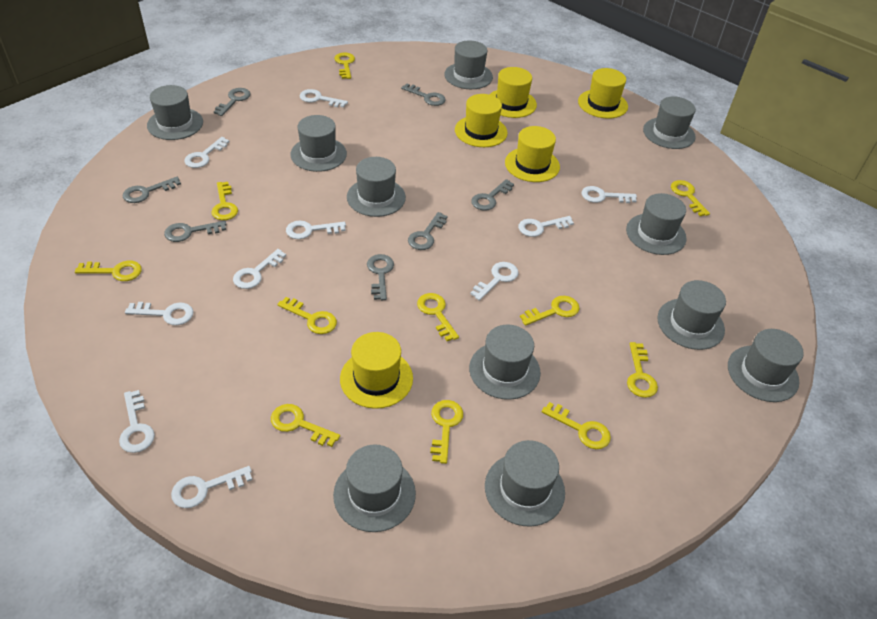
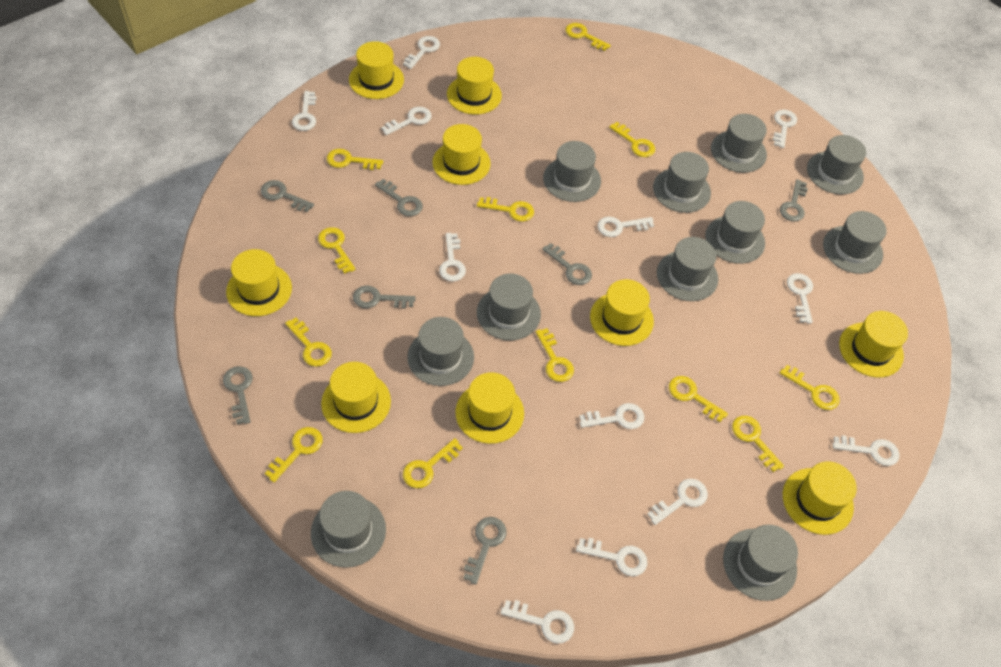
white key: [119,390,155,453] [125,302,193,325] [171,466,252,508] [184,137,230,168] [233,249,286,289] [286,221,346,239] [300,89,348,108] [470,262,519,301] [518,216,574,237] [581,186,637,203] = 10 -> [292,91,317,131] [381,107,432,135] [403,36,440,69] [439,233,466,282] [501,600,574,644] [576,538,647,576] [579,403,644,429] [597,217,654,237] [647,479,708,525] [773,110,797,148] [787,273,813,323] [833,435,899,466] = 12
yellow hat: [340,332,413,409] [455,94,508,147] [489,67,537,118] [505,126,560,182] [578,68,628,119] = 5 -> [226,249,292,316] [321,362,391,433] [349,41,404,99] [432,124,491,185] [447,57,502,115] [455,372,524,444] [590,279,654,346] [783,462,857,535] [839,311,908,377] = 9
yellow key: [75,261,142,281] [212,182,238,220] [271,404,340,447] [277,297,337,334] [334,52,355,79] [417,293,459,341] [430,400,463,464] [520,296,579,326] [542,402,611,449] [627,342,658,398] [671,180,710,216] = 11 -> [265,427,323,482] [285,318,332,367] [318,227,356,274] [327,149,383,170] [403,438,463,488] [477,197,534,222] [536,328,574,382] [565,23,611,51] [609,122,655,157] [669,376,728,422] [732,416,784,472] [780,365,840,410] = 12

